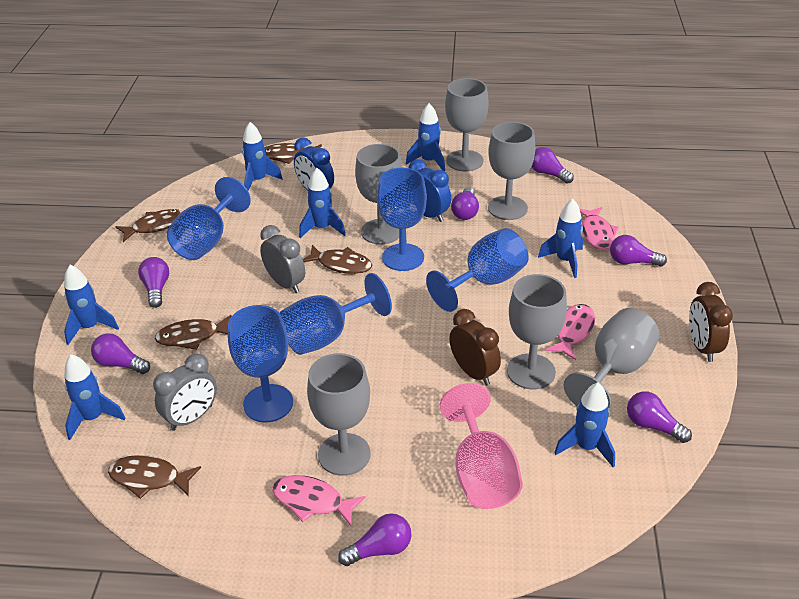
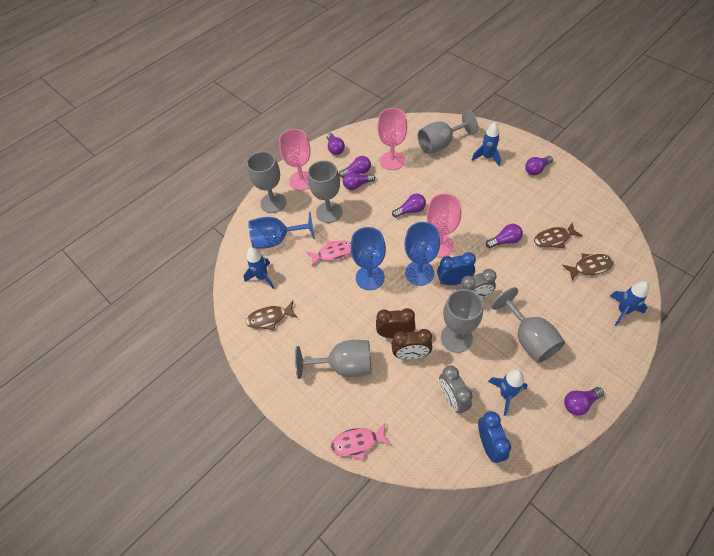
blue goblet: [167,177,251,260] [228,305,293,422] [280,273,392,355] [377,168,427,271] [426,228,529,312] = 5 -> [248,212,315,249] [351,227,386,290] [404,222,440,286] = 3
blue rocket: [64,265,119,345] [64,354,125,440] [242,122,283,191] [299,168,346,238] [406,103,445,171] [538,199,583,278] [554,382,615,467] = 7 -> [243,248,274,289] [472,122,501,166] [488,370,528,416] [610,281,649,326] = 4
brown fish: [108,455,201,499] [115,209,182,242] [155,315,232,350] [265,143,322,164] [303,245,372,274] = 5 -> [246,301,298,330] [534,223,583,248] [562,253,614,281] = 3
pink fish: [272,475,366,526] [545,304,595,360] [580,207,619,250] = 3 -> [307,240,351,266] [331,423,391,460] = 2
pink goblet: [440,383,523,509] = 1 -> [279,129,311,190] [377,108,407,170] [427,193,461,257] = 3

